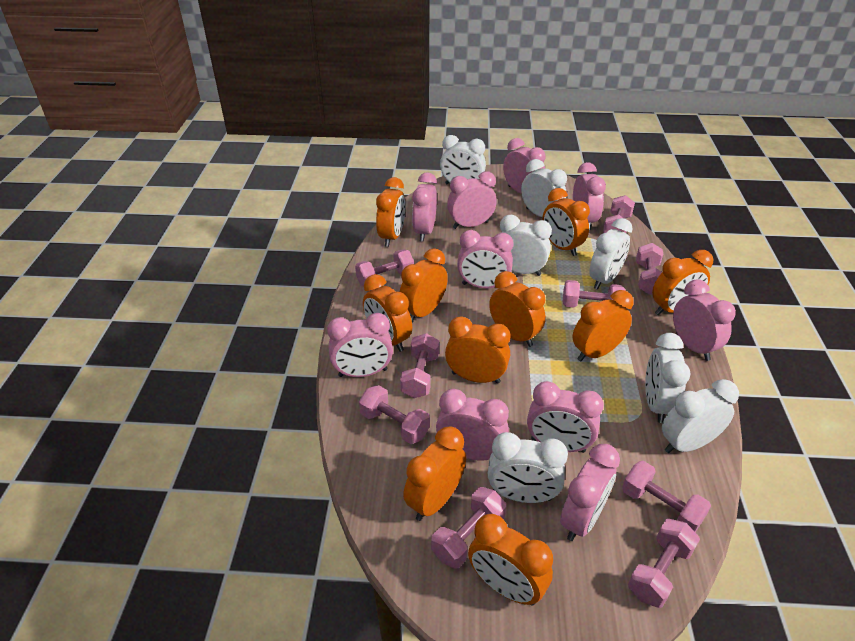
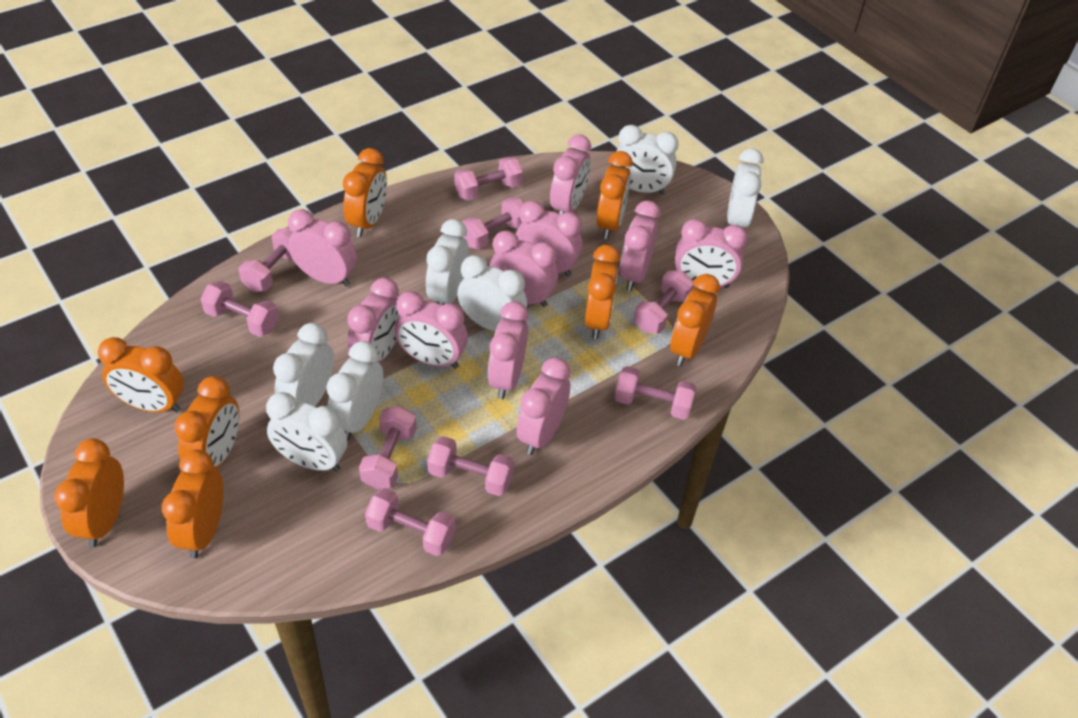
orange clock: [363,274,412,352] [376,177,405,247] [400,248,448,323] [403,426,466,521] [445,316,511,384] [468,514,553,605] [489,271,546,347] [542,188,590,256] [572,290,634,361] [652,250,713,315] = 10 -> [54,438,124,548] [98,337,184,413] [162,449,223,559] [174,376,239,469] [343,148,387,237] [585,245,620,339] [596,151,633,239] [670,274,720,366] = 8

